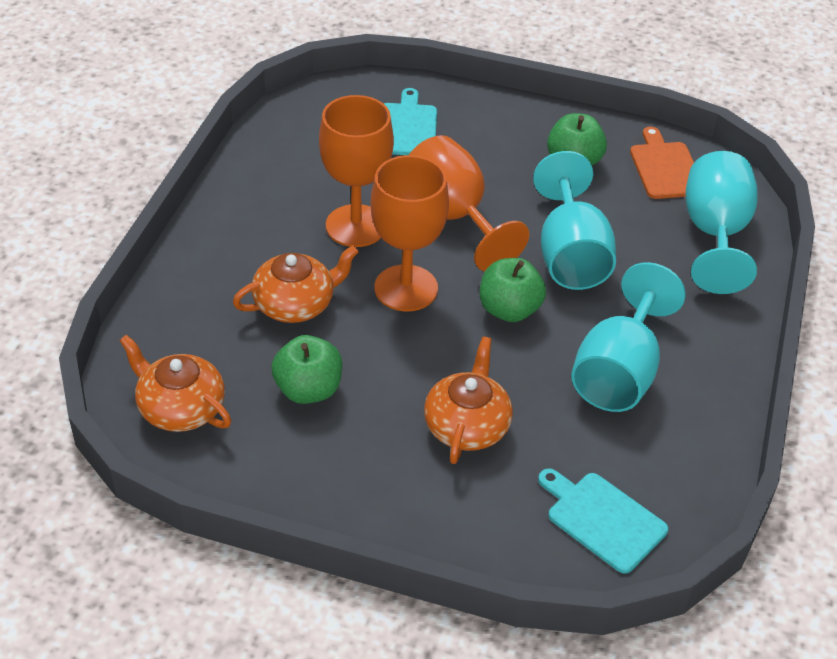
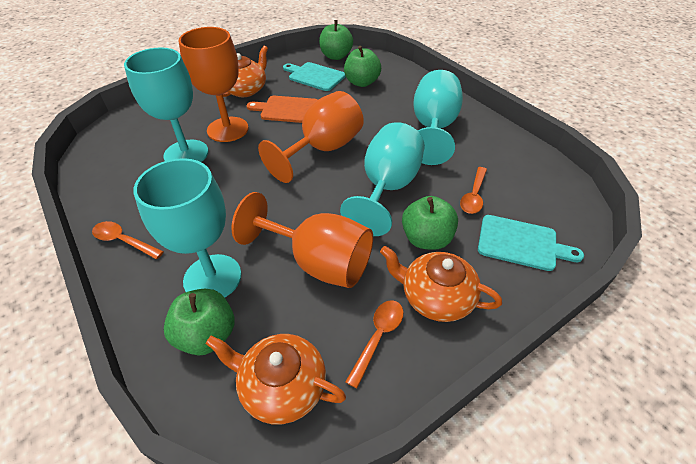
green apple: [271,335,342,404] [480,258,546,322] [547,113,607,166] = 3 -> [164,289,235,355] [319,20,353,60] [344,46,381,87] [402,196,458,250] = 4
orange spoon: none = 0 -> [92,221,164,259] [345,300,403,388] [460,167,487,214] = 3
turquoise goblet: [533,151,616,290] [571,262,686,412] [686,151,758,294] = 3 -> [124,48,209,162] [133,158,241,298] [340,122,425,236] [413,70,463,165] = 4

